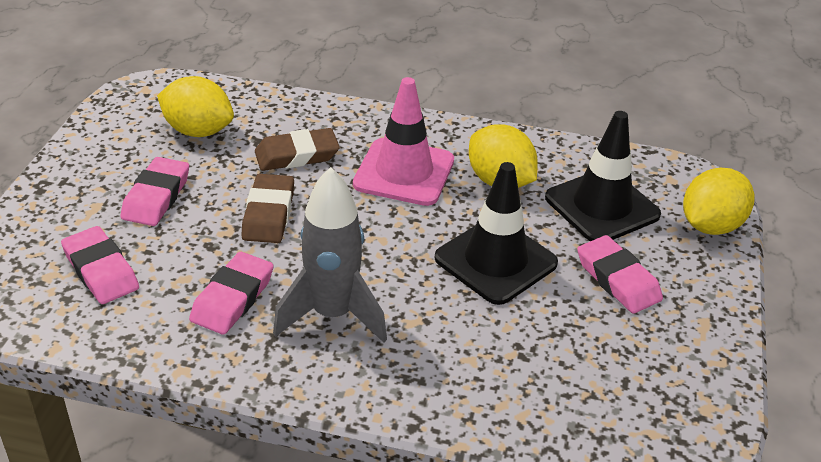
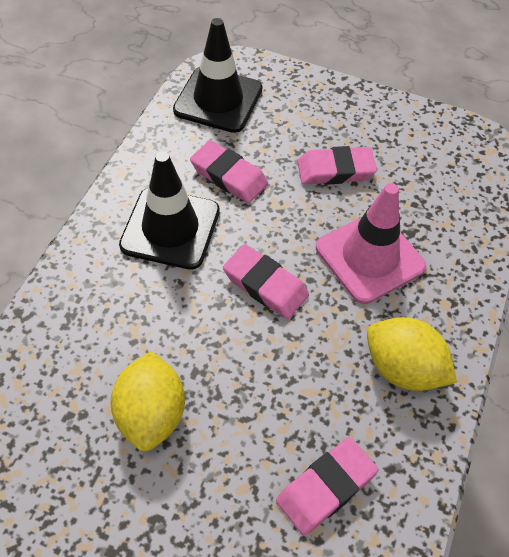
brown eraser: [241,174,294,243] [255,128,340,171] = 2 -> none = 0
grey rocket: [273,167,387,343] = 1 -> none = 0
yellow lemon: [157,76,234,137] [469,124,538,188] [683,168,754,235] = 3 -> [111,351,185,451] [367,317,457,391] = 2

